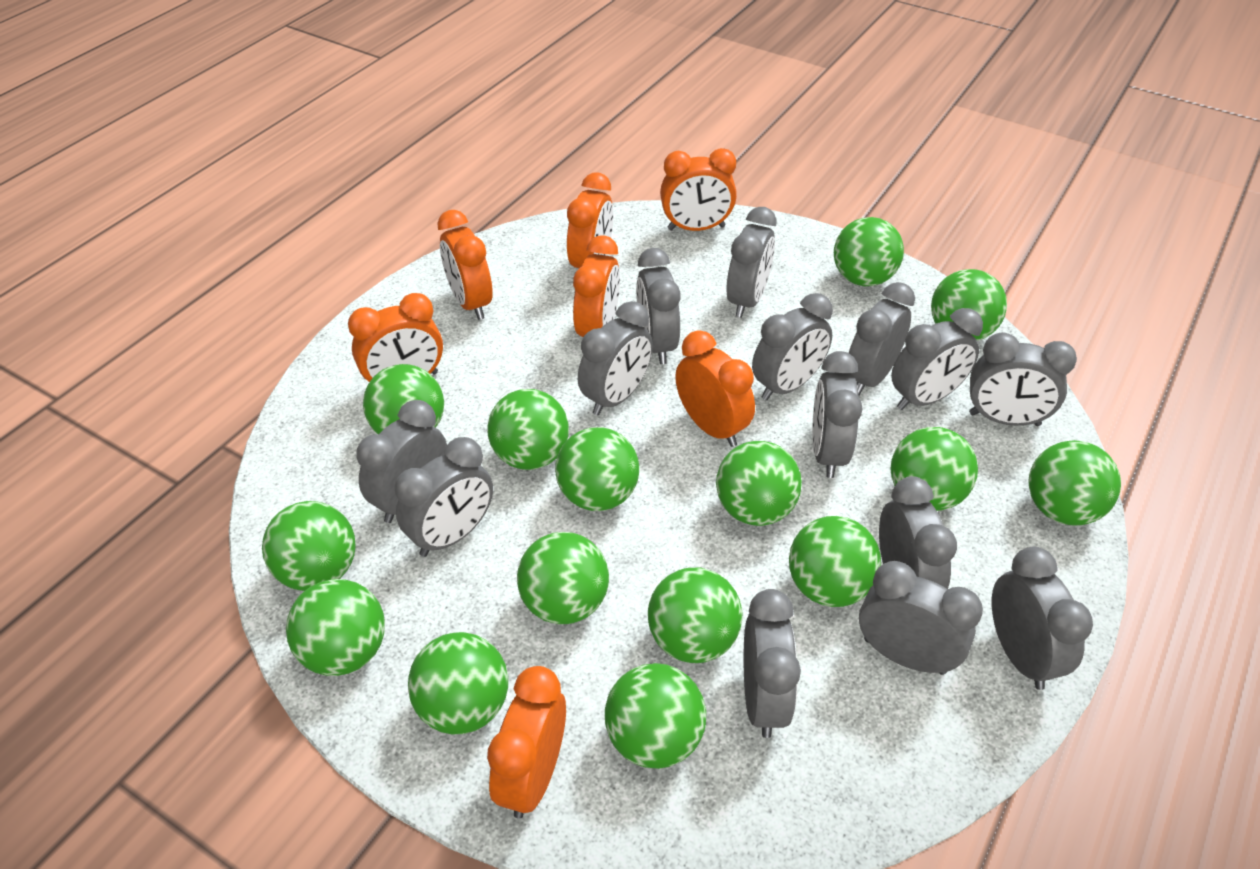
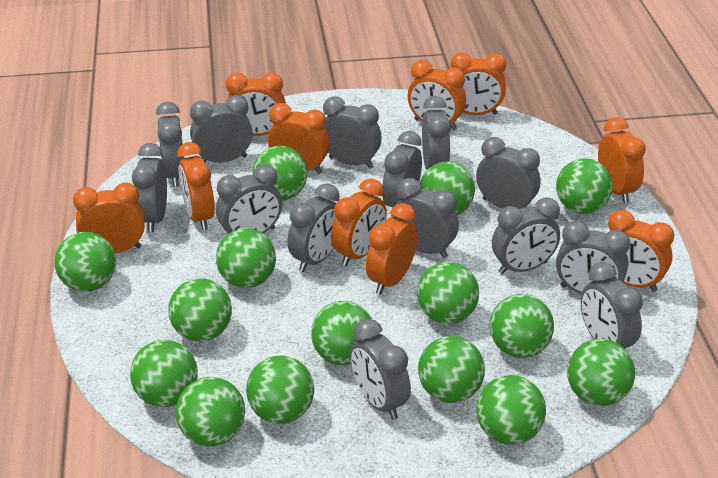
orange clock: [348,293,443,382] [437,210,493,320] [487,666,566,819] [567,172,613,268] [573,235,620,337] [660,148,737,231] [675,330,755,447] = 7 -> [73,182,145,253] [177,142,215,230] [226,73,286,136] [268,103,330,174] [331,178,387,266] [366,203,418,294] [408,60,466,130] [450,52,506,115] [598,117,646,203] [608,210,674,292] = 10

